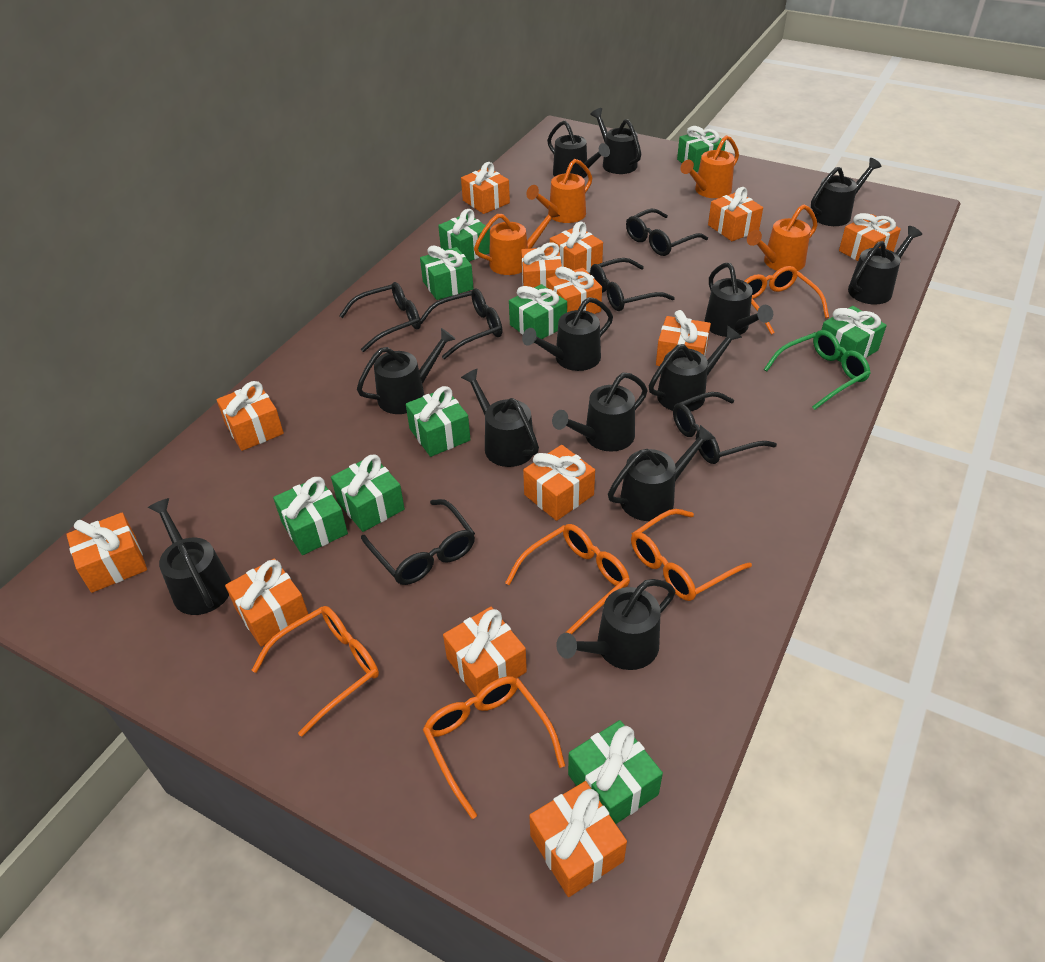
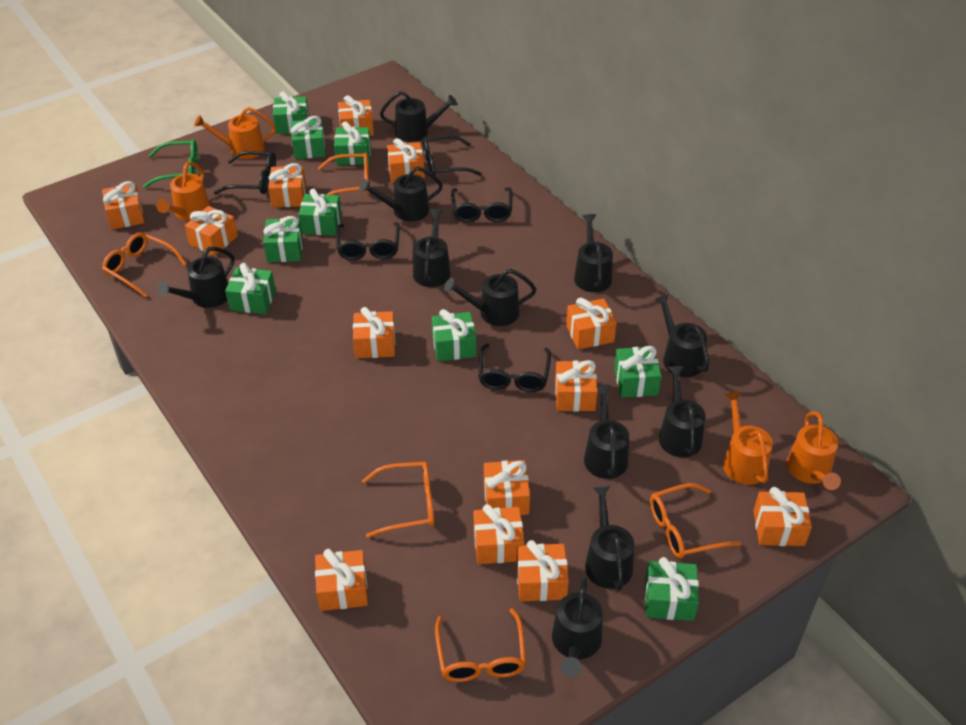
black glasses: [339,282,421,352] [361,499,475,585] [420,288,502,359] [590,258,675,311] [626,209,708,256] [673,392,777,464] = 6 -> [214,151,276,194] [336,222,400,260] [422,135,482,176] [451,187,513,222] [478,344,551,392] = 5
black watering can: [148,498,231,615] [357,328,455,414] [461,369,539,467] [522,297,613,371] [547,120,610,178] [552,373,648,452] [556,579,675,670] [590,108,641,174] [608,425,715,521] [649,326,742,411] [704,263,773,337] [811,158,882,226] [848,226,922,304] = 13 -> [157,247,235,308] [359,167,443,221] [380,91,457,142] [413,209,451,287] [444,269,536,326] [552,577,603,677] [574,214,613,292] [584,386,629,479] [585,486,634,591] [655,294,710,377] [659,366,706,457] = 11

